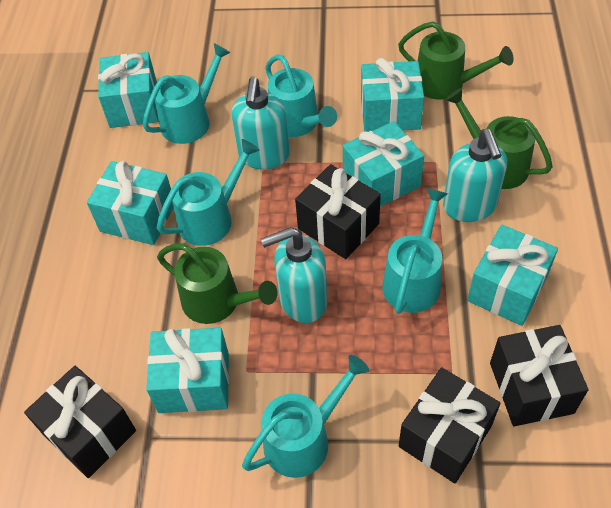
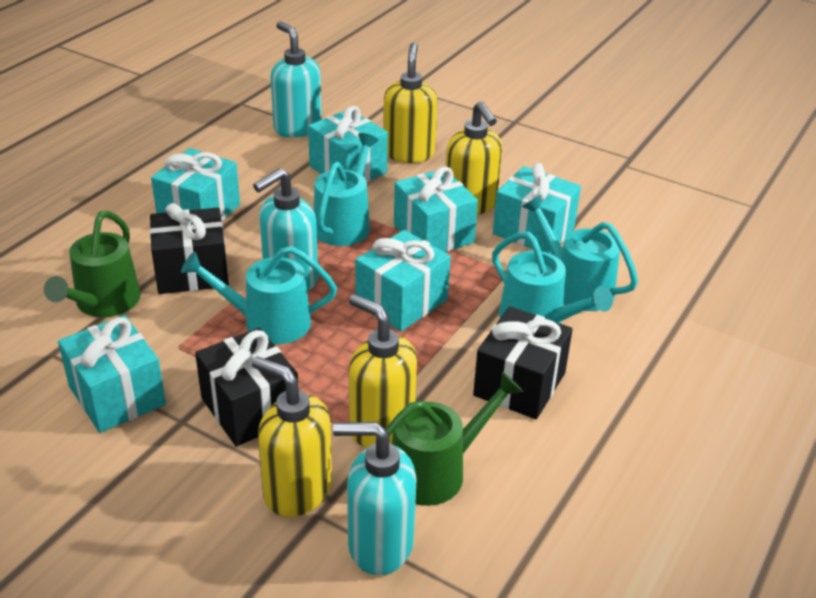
black gift: [24,366,136,478] [295,164,381,259] [399,367,500,483] [490,325,588,426] = 4 -> [150,203,229,294] [195,328,298,446] [473,306,573,419] = 3
green watering can: [157,243,277,324] [398,22,513,100] [445,88,553,189] = 3 -> [44,211,141,317] [375,372,523,506] = 2
turquoise watering can: [143,43,231,144] [157,139,260,246] [242,355,369,478] [265,54,337,137] [382,188,448,314] = 5 -> [181,246,337,344] [314,133,379,246] [492,232,613,324] [522,194,638,311] = 4
yellow soap dispenser: none = 0 -> [252,356,332,517] [349,294,417,448] [383,43,438,163] [446,101,502,215] = 4

